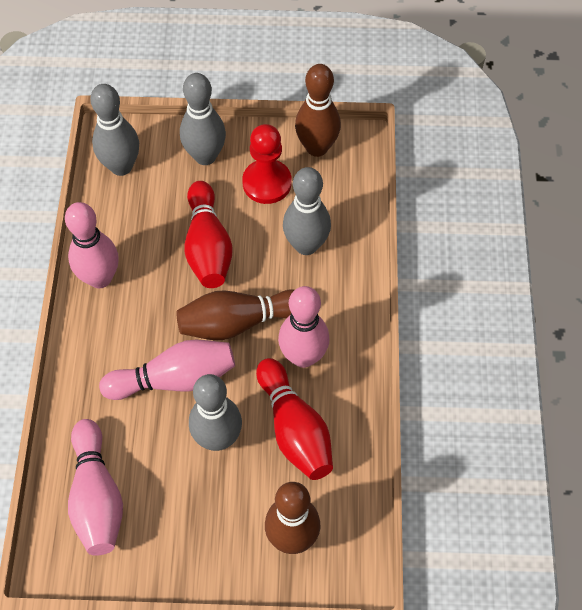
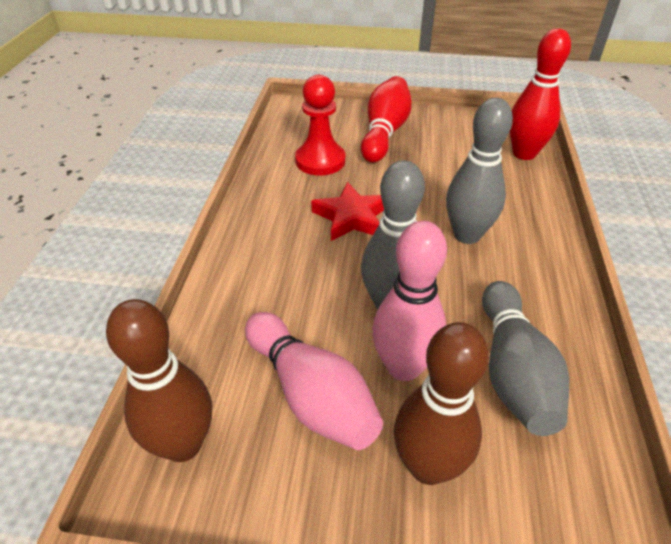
brown bowling pin: [176,289,294,340] [265,482,320,554] [295,64,341,157] = 3 -> [106,299,212,462] [394,322,489,485] = 2
grey bowling pin: [90,84,139,176] [180,73,226,165] [189,374,242,451] [283,167,331,255] = 4 -> [361,160,425,310] [446,98,513,244] [482,281,569,436] = 3
pink bowling pin: [65,202,119,288] [68,419,123,556] [99,340,235,400] [278,286,330,368] = 4 -> [245,312,383,450] [372,221,447,381] = 2
red star: none = 0 -> [311,182,384,241] = 1

